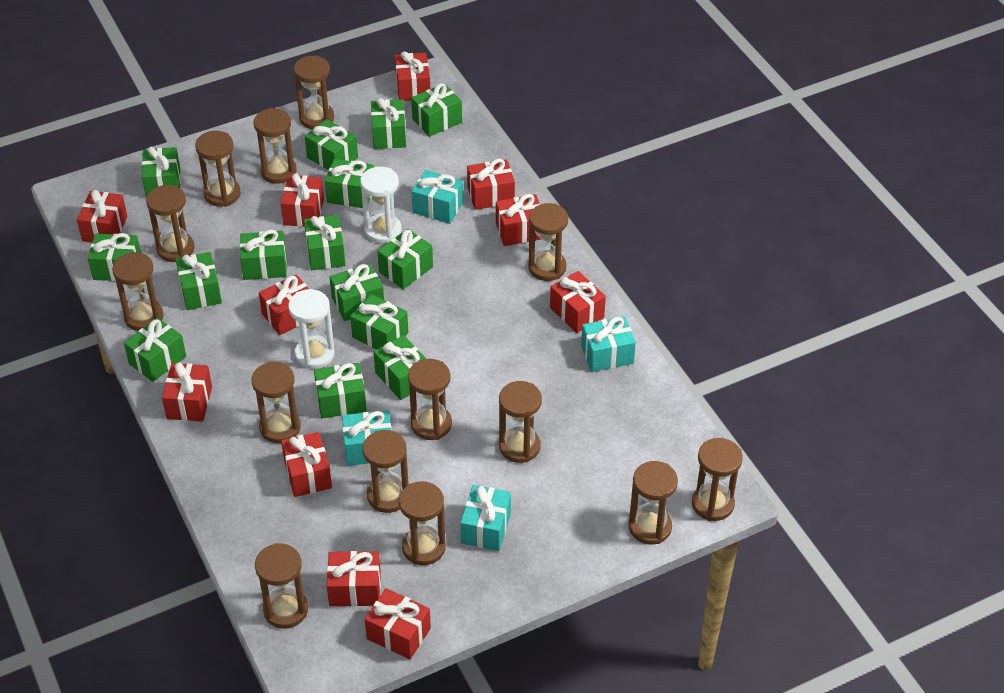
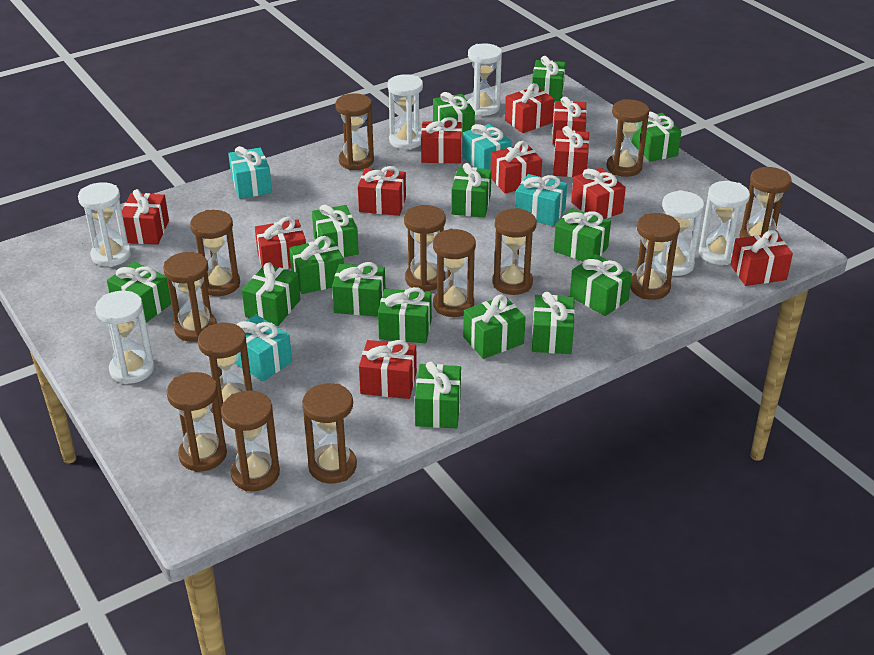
brown hourglass: [112,252,163,331] [146,185,194,262] [195,131,241,207] [251,361,301,443] [254,108,297,184] [255,543,308,629] [294,55,334,129] [363,430,409,513] [399,481,446,565] [408,359,452,440] [499,381,542,463] [528,203,568,281] [629,461,678,544] [692,438,743,521] = 14 -> [163,252,217,342] [166,372,227,472] [190,210,240,296] [198,323,253,418] [221,390,280,491] [302,383,357,484] [336,93,374,170] [404,205,446,292] [433,229,476,317] [492,208,536,295] [607,99,649,177] [630,213,680,300] [740,167,792,238] = 13
white hourglass: [288,289,335,369] [360,167,402,244] = 2 -> [78,182,131,267] [95,291,154,384] [388,74,423,150] [468,43,502,116] [657,190,704,276] [699,181,750,265] = 6

